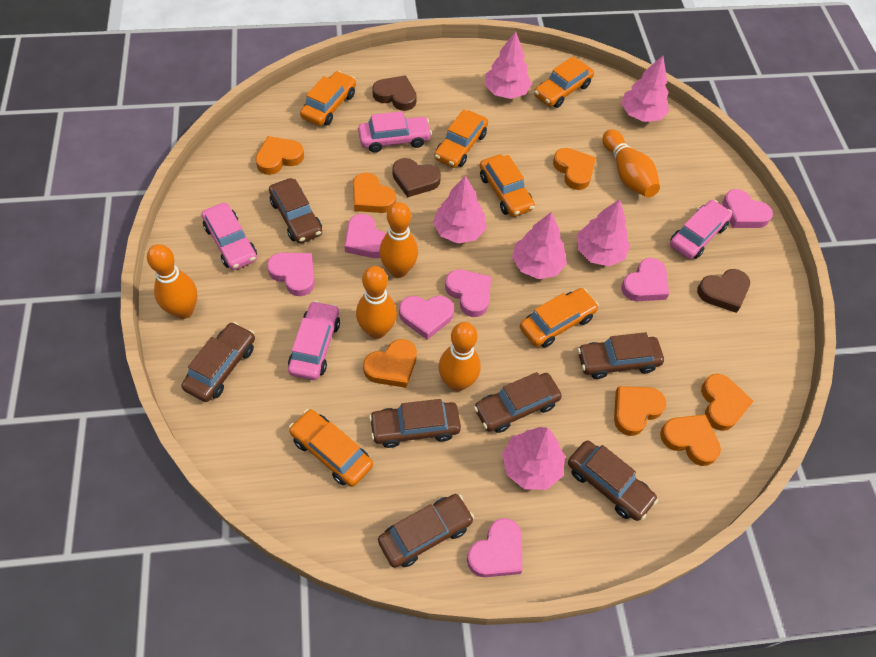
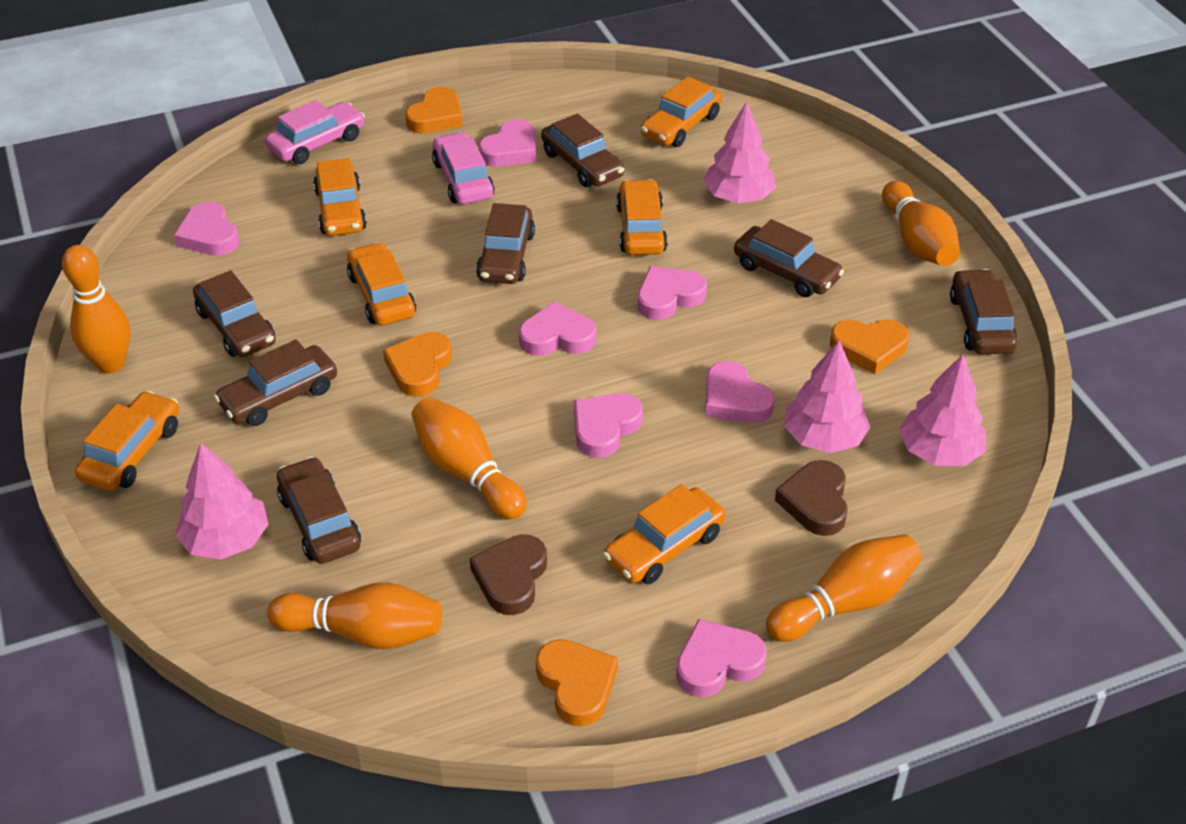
brown heart: [372,75,417,111] [392,158,441,197] [697,269,750,313] = 3 -> [470,535,547,615] [775,460,848,536] = 2
orange heart: [255,136,304,175] [353,173,396,213] [363,339,417,388] [553,148,596,190] [614,386,666,436] [660,414,721,466] [701,374,754,431] = 7 -> [383,332,452,397] [405,87,463,134] [536,639,618,726] [830,319,909,374] = 4
pink car: [202,203,257,270] [288,301,340,380] [358,111,432,153] [670,200,732,259] = 4 -> [265,100,365,164] [432,132,495,204] = 2
pink tree: [433,176,487,244] [485,31,532,99] [502,427,565,490] [512,212,567,279] [577,199,630,266] [621,56,669,122] = 6 -> [175,443,269,560] [703,102,776,203] [784,340,870,453] [899,354,986,466] = 4

